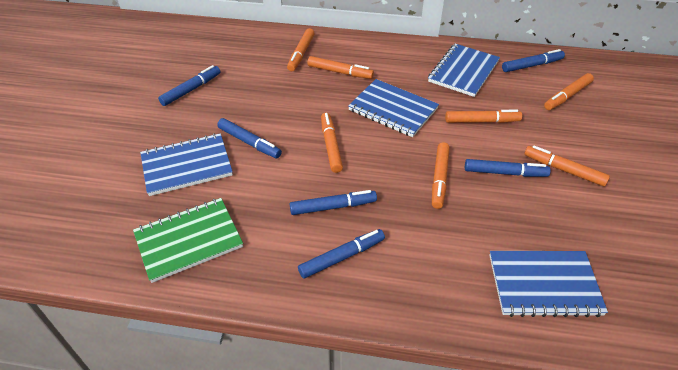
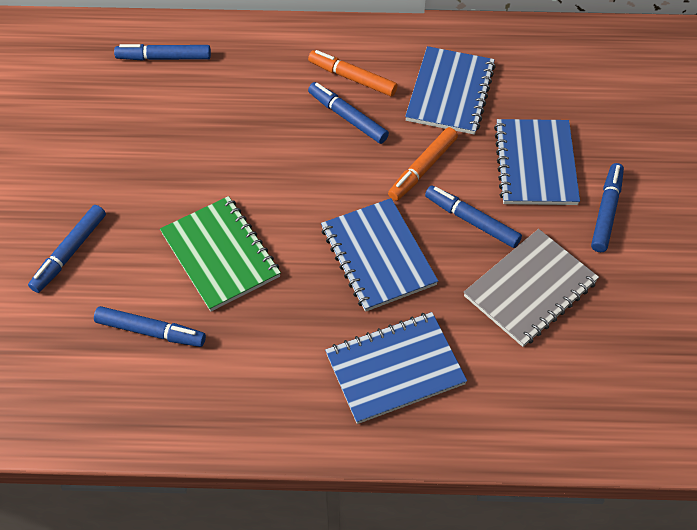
grey notebook: none = 0 -> [464,229,599,347] = 1
orange marker: [287,28,315,71] [308,56,374,79] [321,113,343,173] [432,142,450,209] [445,110,522,123] [524,146,610,187] [544,73,594,110] = 7 -> [308,50,398,96] [388,127,458,201] = 2

